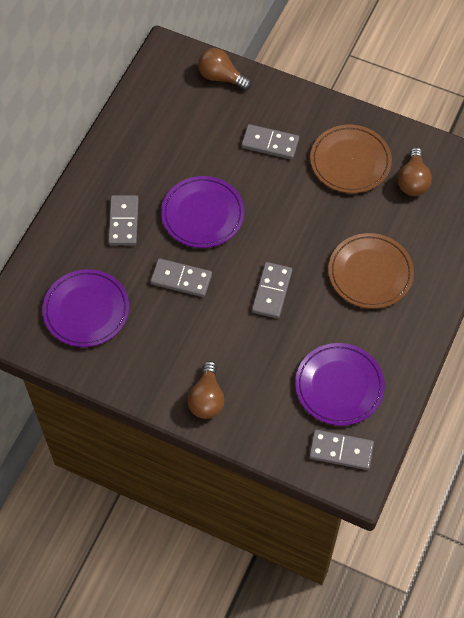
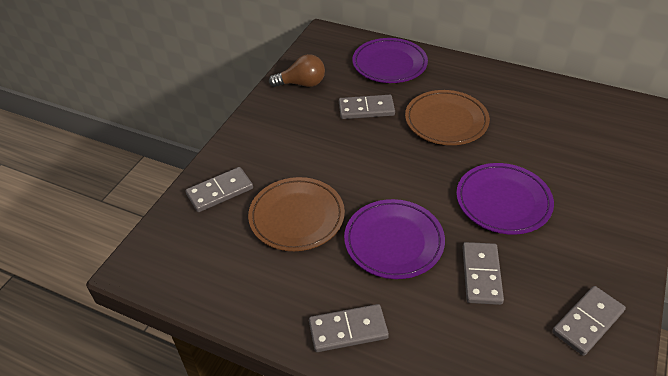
brown light bulb: [187,361,225,419] [198,48,251,90] [398,148,432,196] = 3 -> [269,54,325,87] = 1

